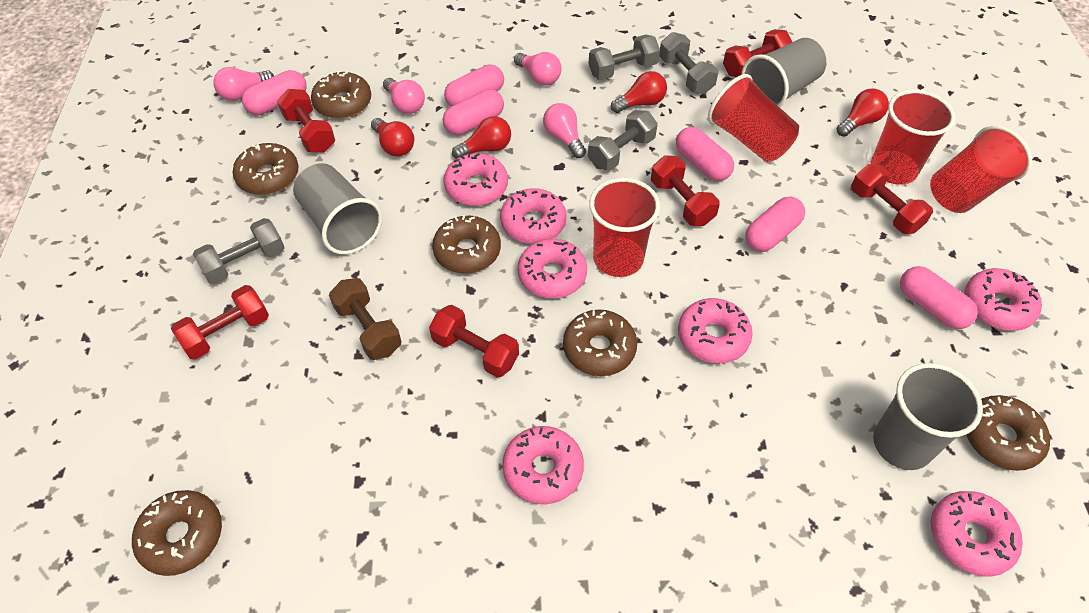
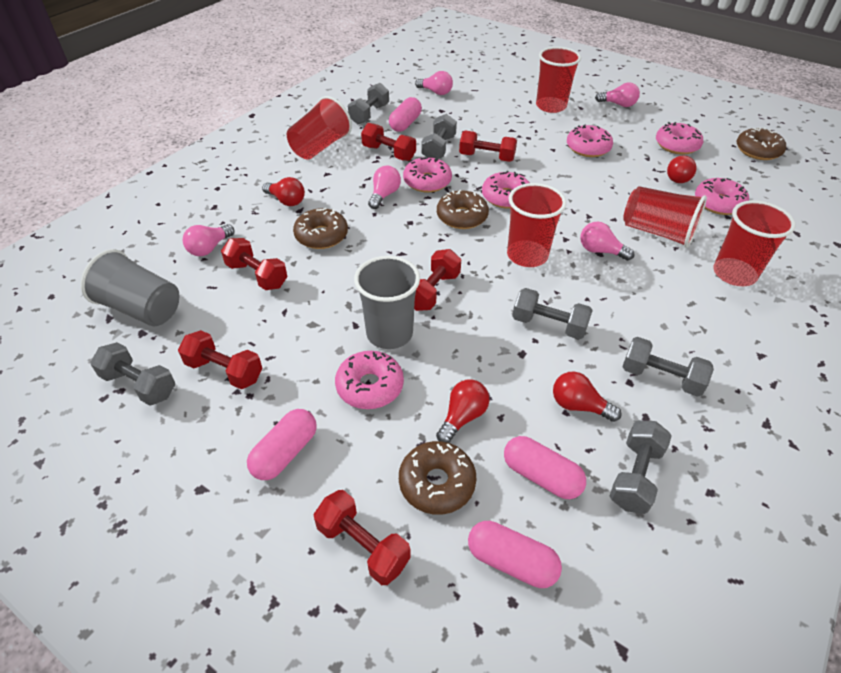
brown donut: [132,490,222,576] [233,143,298,195] [311,71,371,119] [432,215,501,273] [563,310,637,376] [966,395,1050,471] = 6 -> [293,208,348,249] [399,441,477,515] [437,190,489,229] [737,127,786,160] = 4
brown dumbbell: [329,278,401,360] = 1 -> none = 0
grey cup: [293,163,383,255] [741,38,826,107] [873,363,983,470] = 3 -> [81,249,180,326] [354,256,420,349] = 2
grey dumbbell: [193,218,285,284] [588,110,658,171] [589,34,660,80] [659,32,718,94] = 4 -> [90,342,175,406] [348,83,389,124] [421,114,457,159] [512,288,593,339] [610,420,672,514] [623,337,714,397] = 6
pink capsule: [242,70,307,115] [443,89,504,135] [444,64,504,107] [676,127,734,181] [745,196,805,252] [900,266,978,329] = 6 -> [247,409,317,480] [389,97,422,132] [468,521,562,588] [504,436,586,499] = 4
pink donut: [443,153,508,206] [500,188,567,244] [502,426,584,504] [517,239,587,299] [678,298,753,364] [931,491,1023,576] [965,268,1042,331] = 7 -> [335,351,404,409] [403,156,452,192] [482,171,530,209] [567,125,613,157] [656,122,703,155] [695,178,749,215] = 6
pink light bulb: [213,67,274,101] [383,78,425,114] [514,52,562,85] [543,103,586,158] = 4 -> [183,224,235,256] [368,166,401,209] [415,71,453,95] [580,221,634,261] [595,82,640,107] = 5
red cup: [589,178,660,277] [708,74,799,162] [871,90,955,185] [930,126,1032,213] = 4 -> [287,96,352,160] [507,183,566,267] [536,47,581,113] [623,186,707,248] [713,200,796,286] = 5

